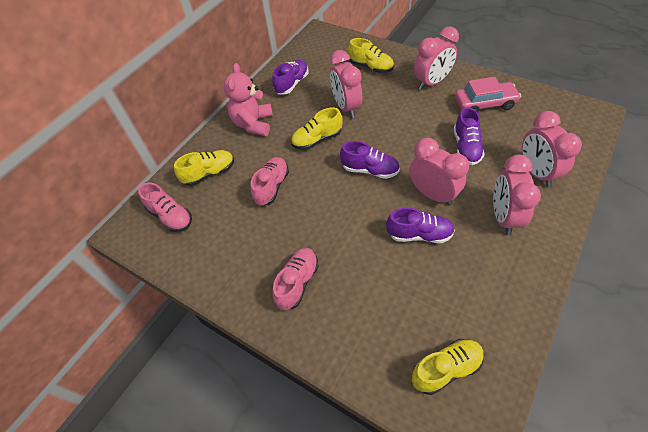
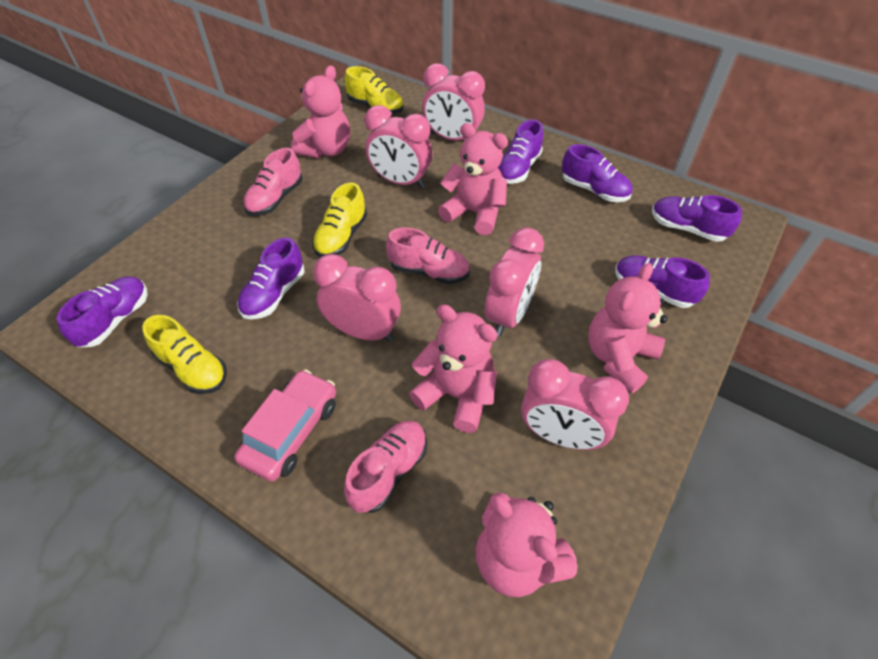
pink teddy bear: [224,63,273,136] = 1 -> [291,65,350,159] [409,304,498,433] [438,123,508,235] [475,492,577,597] [588,263,667,393] = 5
purple shoe: [272,60,309,94] [340,141,400,179] [386,208,455,243] [454,107,485,165] = 4 -> [57,276,147,347] [237,237,305,319] [498,119,543,184] [562,144,632,202] [615,255,710,308] [652,195,742,242] = 6
yellow shoe: [174,150,234,186] [291,108,343,150] [348,38,394,73] [412,338,484,395] = 4 -> [142,315,227,394] [312,182,367,257] [345,66,403,114] = 3

